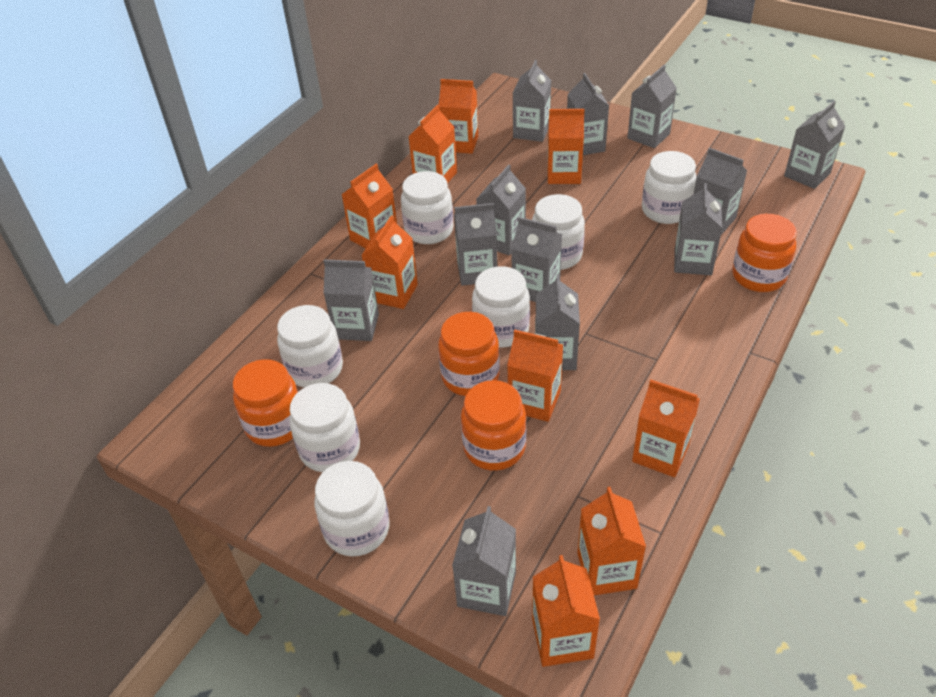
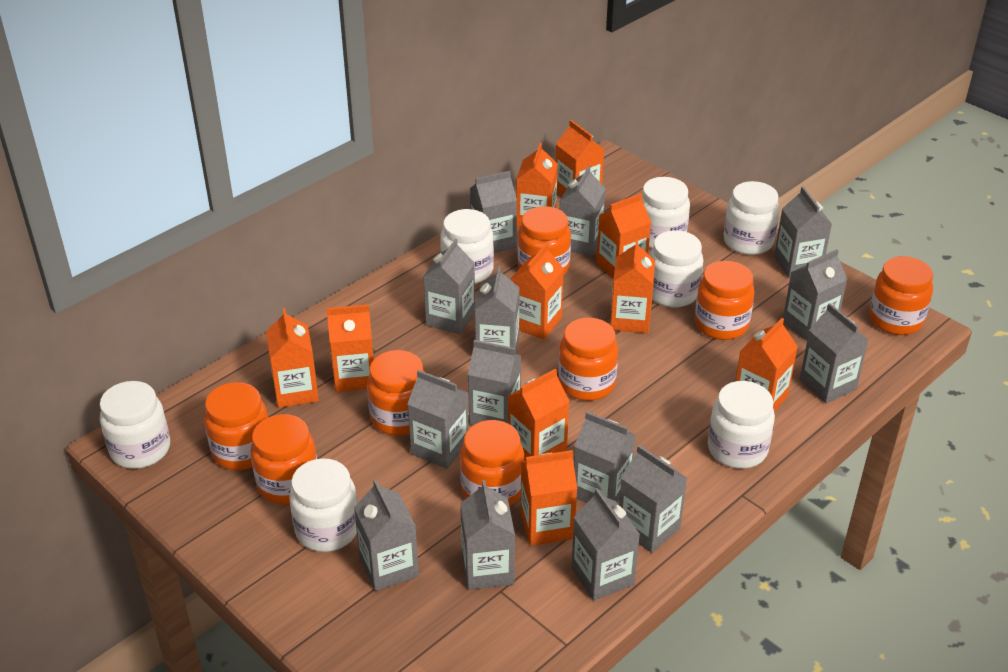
grey carton: [323,259,379,341] [452,506,516,616] [454,203,497,286] [476,164,526,255] [511,217,562,302] [513,60,551,142] [535,274,580,370] [567,73,609,155] [627,65,677,148] [674,183,722,275] [694,148,747,235] [784,101,845,189] = 12 -> [354,479,419,591] [407,370,468,469] [423,239,475,334] [460,480,515,590] [468,340,521,425] [470,171,517,253] [474,266,520,352] [560,166,606,256] [572,488,640,601] [574,411,636,503] [619,445,687,553] [774,187,832,278] [783,249,848,341] [799,303,868,403] = 14
orange carton: [341,164,397,248] [361,215,418,309] [408,104,457,183] [439,79,478,154] [507,330,563,422] [532,555,600,667] [548,109,584,184] [577,487,646,595] [632,379,700,477] = 9 -> [266,308,319,408] [327,304,374,392] [508,369,570,461] [511,243,564,339] [516,143,558,227] [521,450,577,546] [556,120,604,196] [597,193,651,279] [610,239,655,333] [736,318,798,412] = 10
orange jar: [233,359,298,447] [438,312,500,396] [461,380,526,471] [732,214,797,292] = 4 -> [204,382,268,470] [250,414,317,504] [367,350,425,436] [460,420,524,506] [518,206,571,276] [558,318,618,401] [695,261,755,340] [869,256,933,335] = 8

